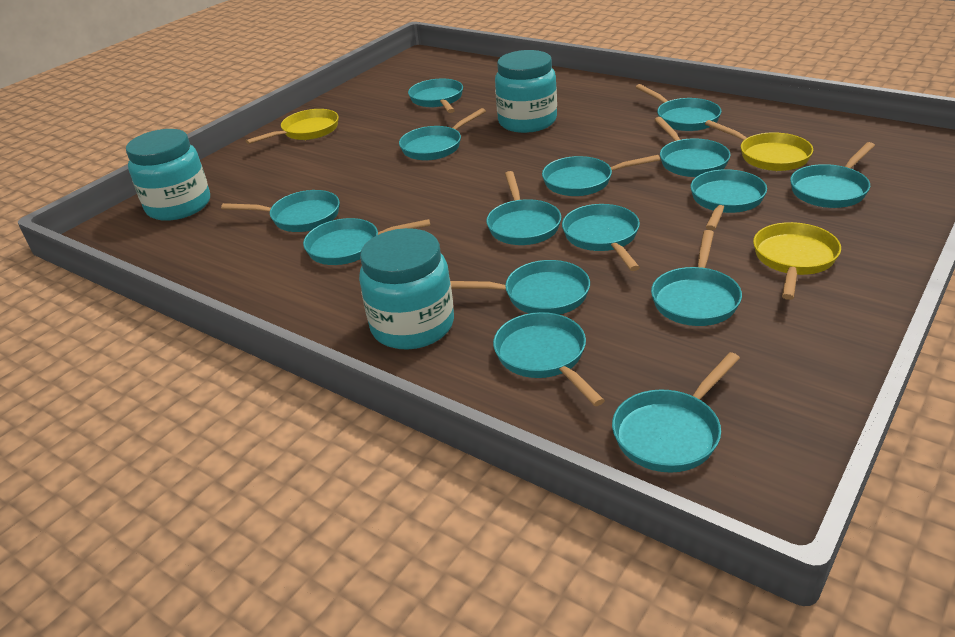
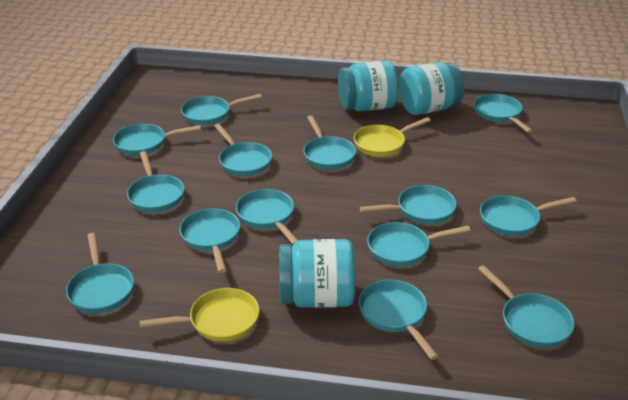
turquoise pan: [221,190,340,232] [303,218,430,265] [399,108,486,161] [408,79,463,113] [450,260,590,315] [486,171,561,245] [493,312,605,406] [542,155,660,196] [562,204,640,271] [612,352,740,473] [636,84,721,131] [651,230,742,326] [654,117,731,177] [690,169,767,230] [790,142,875,208] = 15 -> [66,233,134,313] [113,124,201,155] [127,151,184,212] [179,208,240,273] [181,94,262,125] [214,124,272,176] [236,189,298,244] [304,115,356,170] [359,280,439,360] [360,185,457,224] [367,222,471,266] [474,94,533,133] [478,265,575,348] [480,195,577,236] = 14
yellow pan: [246,109,339,144] [705,120,813,171] [753,222,841,300] = 3 -> [139,288,259,342] [354,117,431,157] = 2

